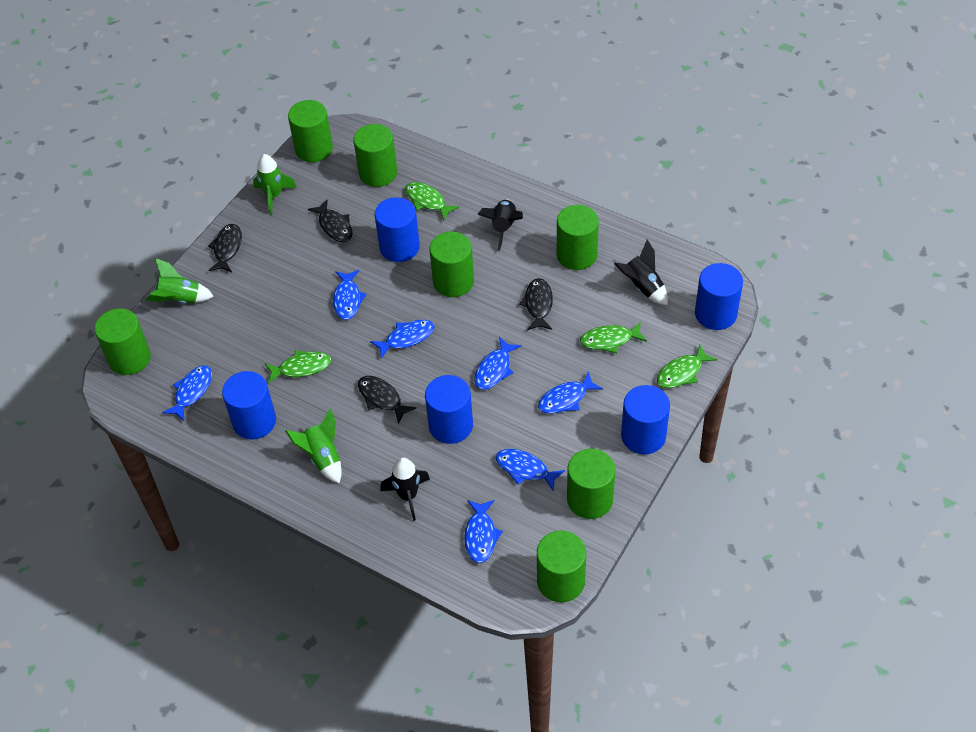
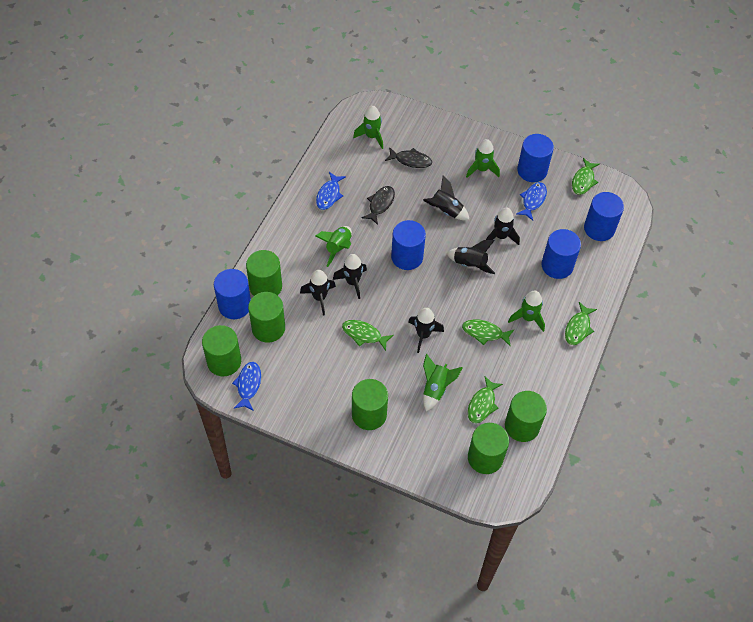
black fish: [208,224,242,272] [308,199,353,242] [358,376,416,424] [519,278,553,330] = 4 -> [362,186,395,225] [385,147,432,168] = 2
black rocket: [380,458,430,521] [477,199,523,251] [614,239,668,305] = 3 -> [300,270,336,316] [333,254,367,299] [408,308,444,353] [423,176,470,220] [447,240,495,274] [486,207,520,245] = 6
blue fish: [162,365,212,421] [333,270,367,320] [370,320,435,359] [464,500,503,563] [475,337,521,390] [496,449,565,491] [538,371,603,414] = 7 -> [232,362,261,411] [316,172,346,210] [516,182,547,221] = 3
green cylinder: [95,309,151,375] [288,100,333,162] [353,124,397,187] [430,232,474,297] [537,531,586,602] [557,205,599,270] [567,449,615,519] = 7 -> [202,325,241,376] [246,250,282,296] [248,292,285,343] [352,379,388,430] [468,423,509,474] [505,391,547,442] = 6
green fish: [265,350,332,383] [405,182,459,221] [580,322,647,353] [657,345,717,388] = 4 -> [342,320,394,351] [462,319,514,346] [468,376,503,423] [565,302,597,345] [572,158,600,195] = 5
green rocket: [146,258,214,304] [253,154,297,215] [285,409,342,483] = 3 -> [316,226,352,267] [353,106,383,149] [423,354,463,411] [466,139,500,178] [508,290,545,332] = 5

